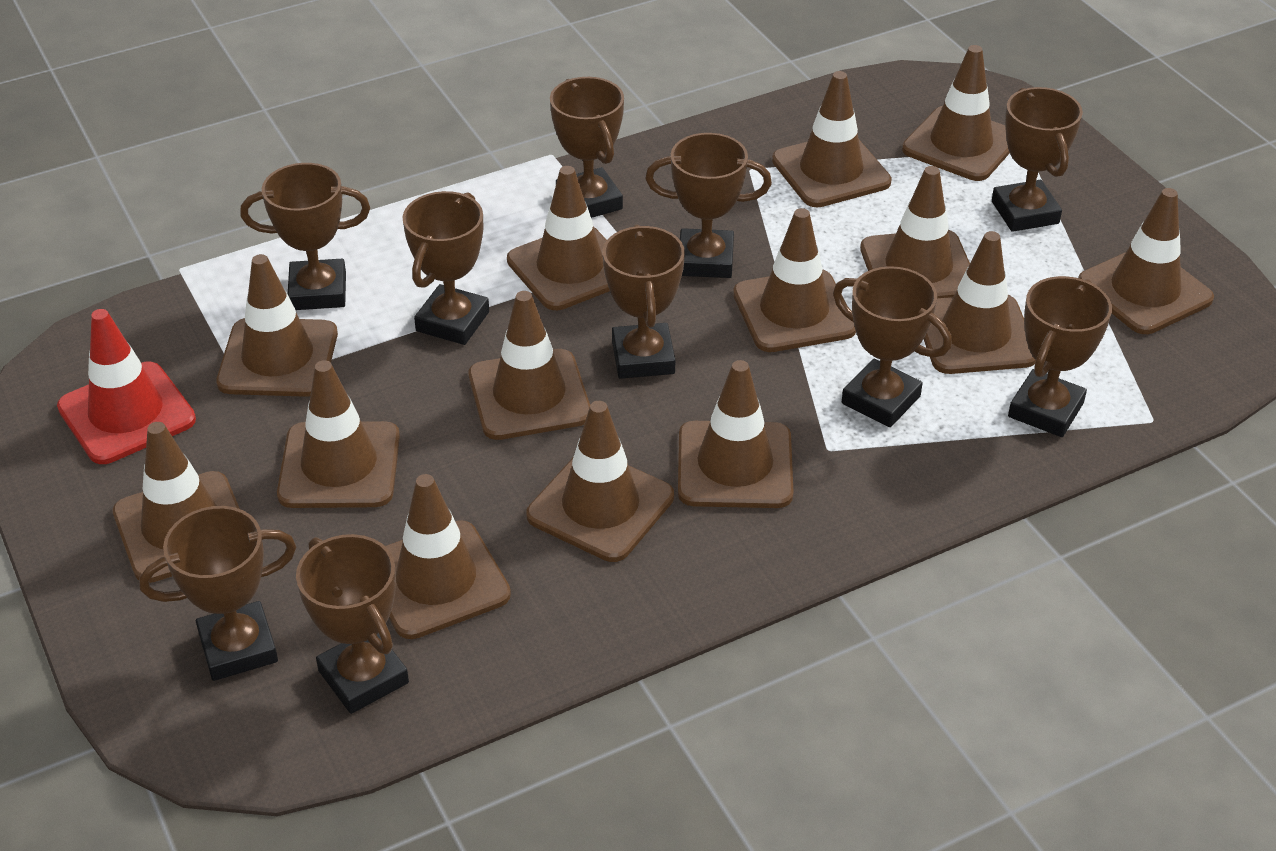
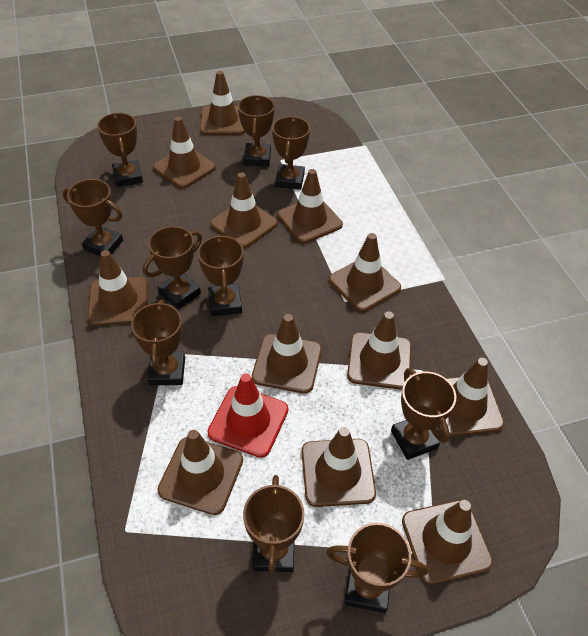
brown traffic cone: [113,422,240,583] [216,254,338,397] [277,360,400,508] [385,474,511,639] [469,291,590,440] [507,166,610,310] [526,401,674,562] [678,360,794,508] [733,208,856,352] [772,71,892,208] [860,166,970,298] [902,45,1010,181] [924,231,1036,374] [1078,188,1214,334] = 14 -> [87,250,148,326] [153,117,216,189] [157,430,243,515] [200,71,245,135] [210,172,278,248] [252,314,322,394] [277,169,343,243] [301,427,376,507] [329,233,401,312] [347,311,411,390] [402,500,493,585] [439,358,504,437] = 12

